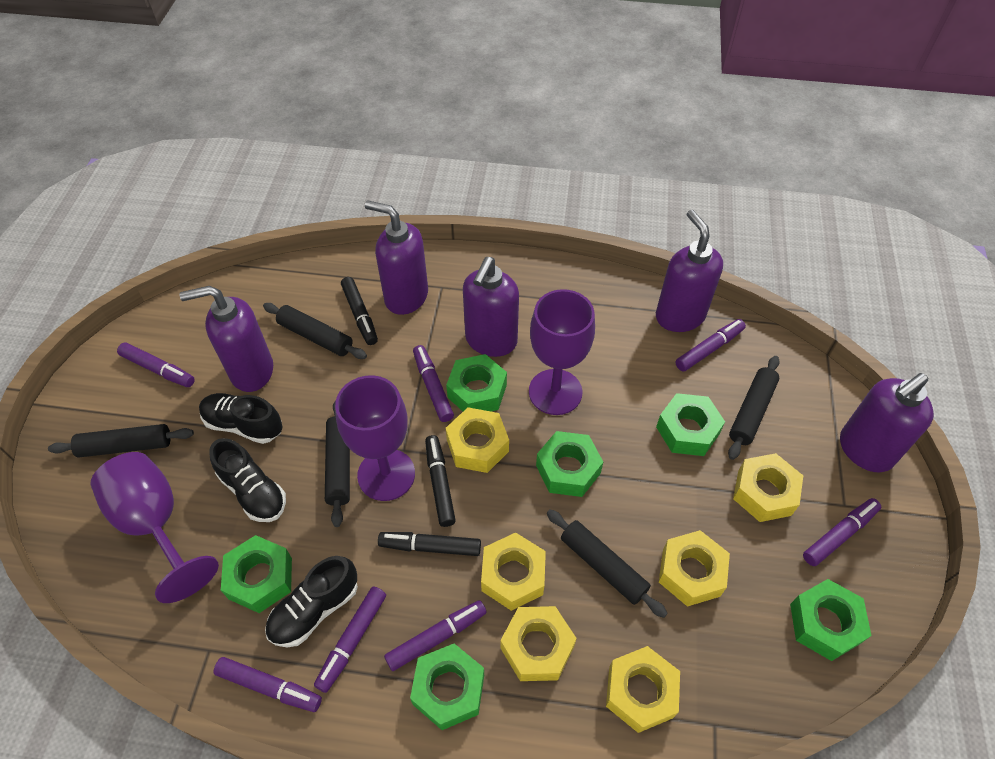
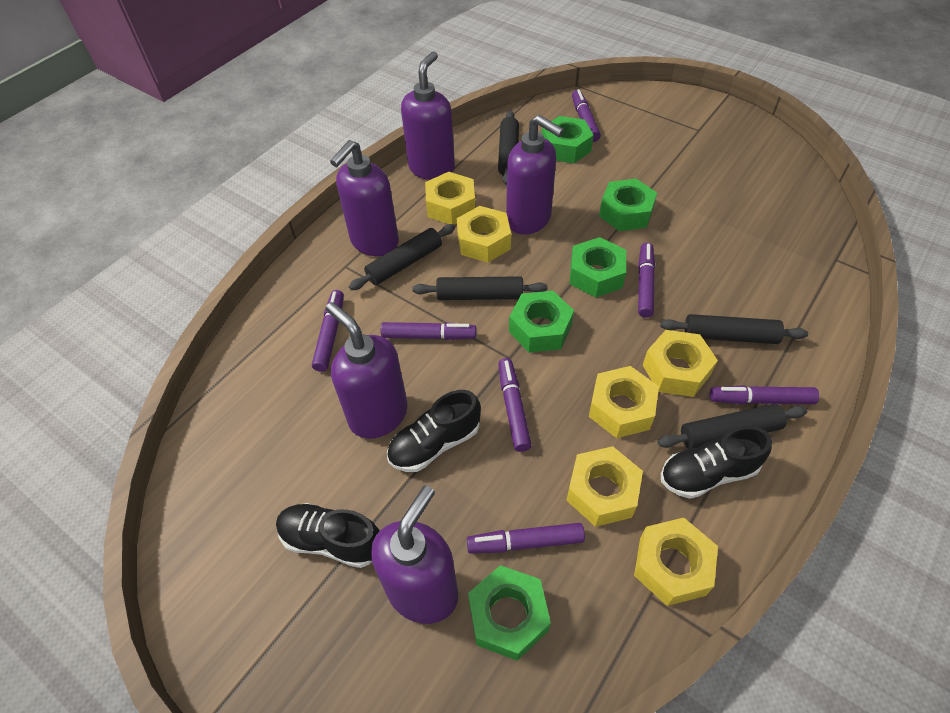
black marker: [341,277,378,345] [378,532,481,556] [425,435,456,527] = 3 -> none = 0
green nut: [221,535,292,613] [410,644,484,730] [446,354,507,411] [536,431,603,497] [656,393,725,456] [790,579,872,661] = 6 -> [468,565,551,661] [509,291,574,353] [542,116,594,163] [570,237,626,298] [599,179,657,231] = 5
purple goblet: [91,452,219,603] [335,375,415,501] [529,289,595,415] = 3 -> none = 0

